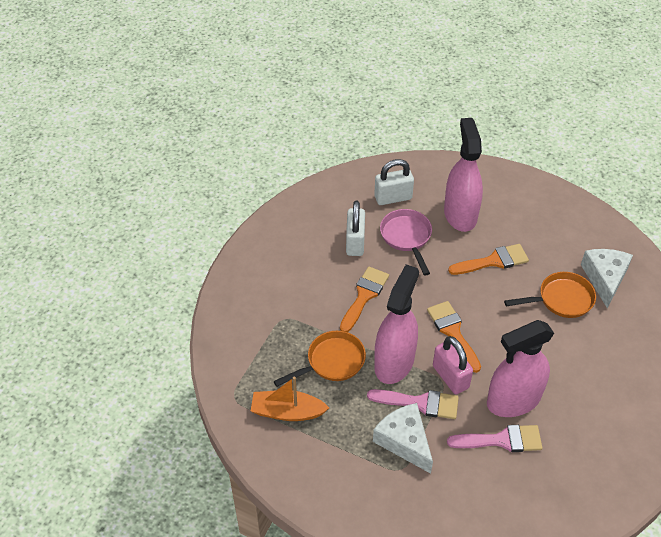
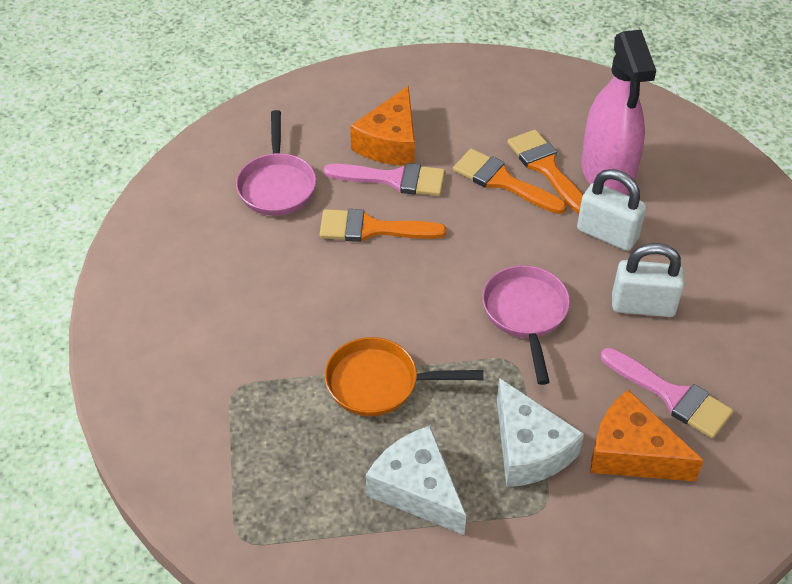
orange boat: [251,377,329,421] = 1 -> none = 0
orange cheese: none = 0 -> [350,86,415,166] [590,390,704,482] = 2
orange pan: [274,331,366,387] [504,272,596,318] = 2 -> [325,337,484,416] = 1
pink padlock: [433,336,473,394] = 1 -> none = 0
pink pan: [380,209,432,276] = 1 -> [236,110,316,216] [482,265,570,385] = 2
pink spray bottle: [374,264,419,384] [444,118,483,232] [487,320,554,417] = 3 -> [581,30,656,195] = 1

